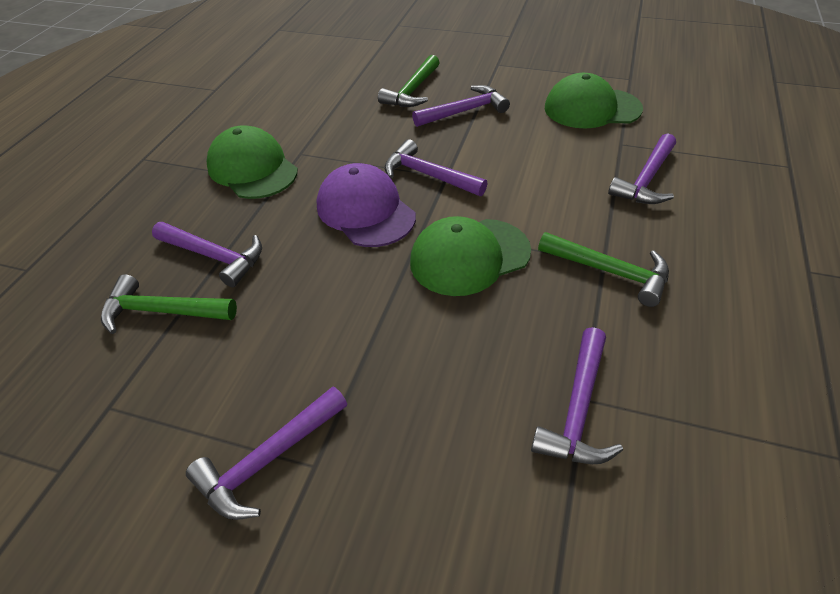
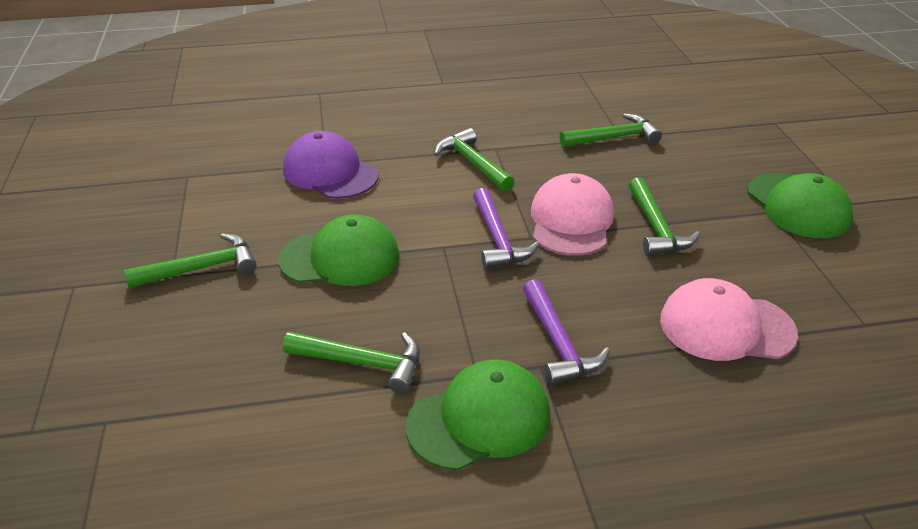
green hammer: [101,274,237,334] [378,55,440,107] [538,232,669,307] = 3 -> [124,233,257,288] [283,332,420,394] [434,128,515,191] [559,113,662,147] [628,177,700,256] = 5
pink cap: none = 0 -> [531,173,614,256] [660,278,798,361] = 2
purple hammer: [152,222,262,287] [186,386,347,520] [384,139,488,196] [412,85,510,127] [531,327,623,464] [608,133,676,204] = 6 -> [473,188,540,269] [523,279,610,385] = 2

